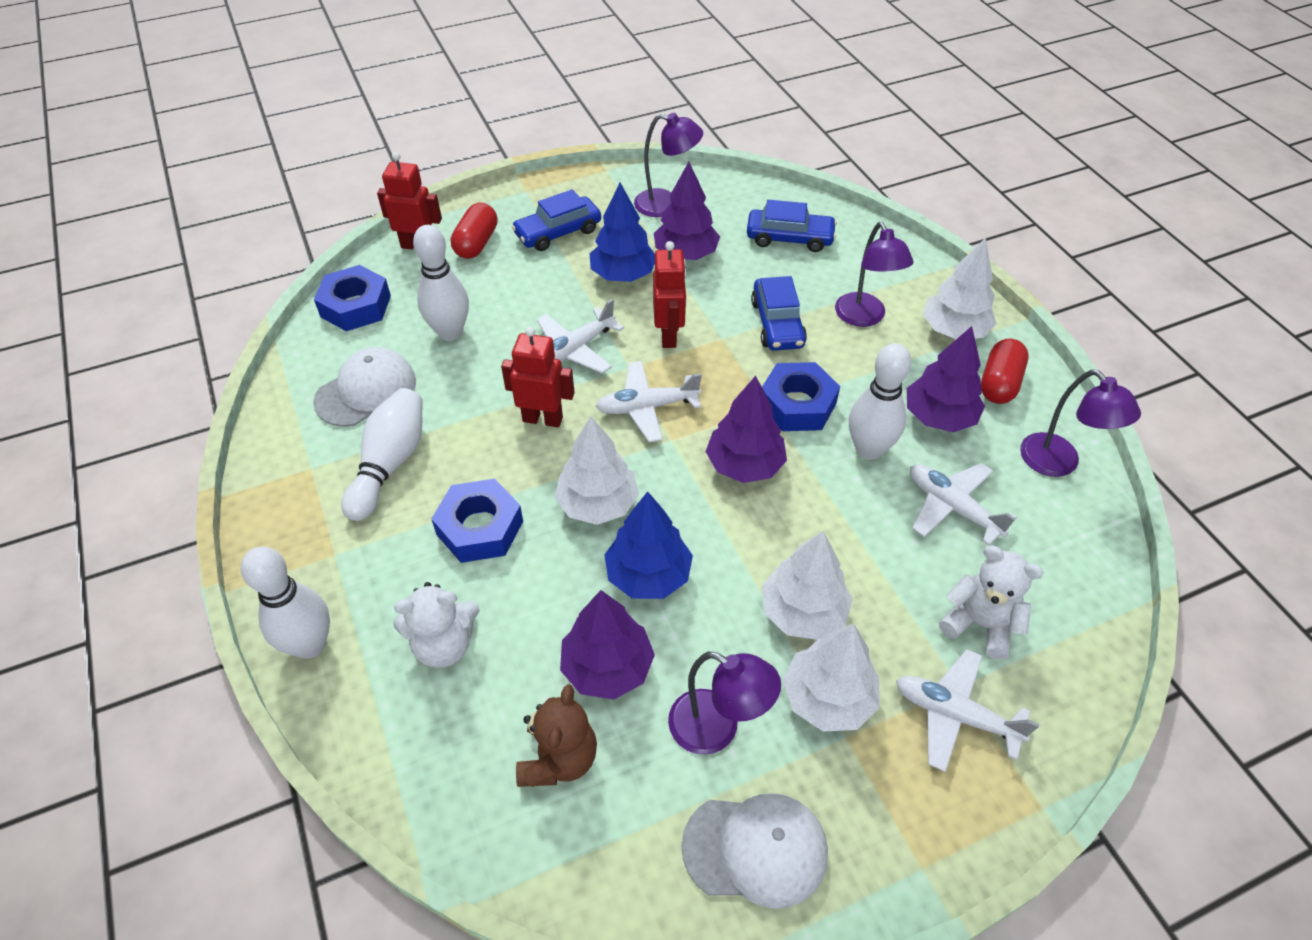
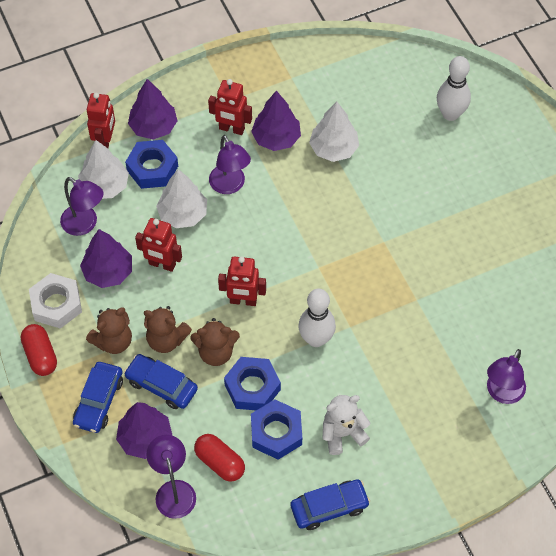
blue tree: [590,183,655,282] [604,491,693,599] = 2 -> none = 0
brown teddy bear: [516,684,597,787] = 1 -> [86,307,132,354] [144,306,192,353] [190,318,240,366] = 3
red robot: [377,152,442,250] [501,326,575,427] [653,241,687,348] = 3 -> [87,93,115,148] [135,218,182,272] [208,79,252,135] [218,257,266,306] = 4
white bowling pin: [241,546,330,659] [341,388,423,521] [413,225,469,341] [849,343,912,460] = 4 -> [298,289,336,347] [437,56,471,121] = 2
white cap: [313,347,416,427] [681,793,828,909] = 2 -> none = 0
white nut: none = 0 -> [29,273,82,329] = 1
white plane: [537,299,624,374] [596,361,702,442] [896,649,1039,772] [910,463,1017,546] = 4 -> none = 0
white teddy bear: [393,582,480,668] [939,545,1044,660] = 2 -> [322,395,370,455] = 1
white tree: [555,417,639,525] [762,531,853,640] [783,623,880,732] [923,238,996,339] = 4 -> [78,140,129,199] [156,169,207,228] [309,102,359,162] = 3

